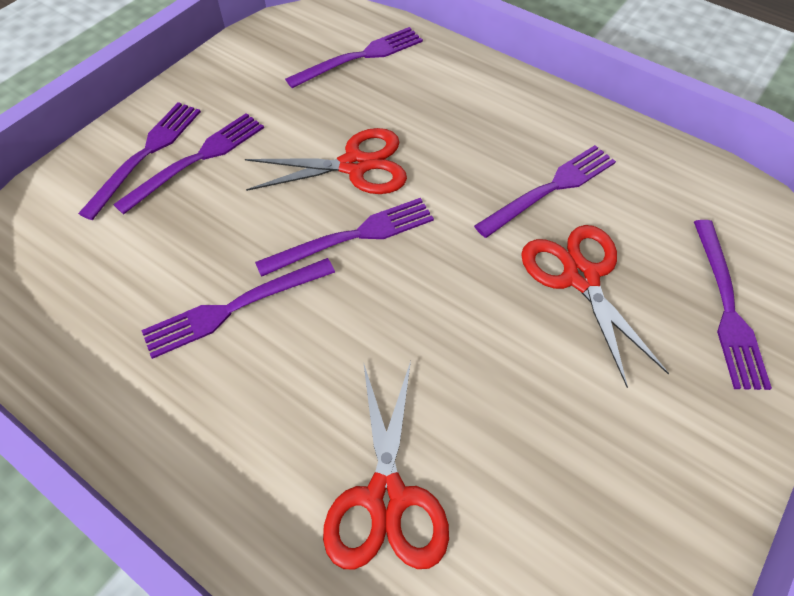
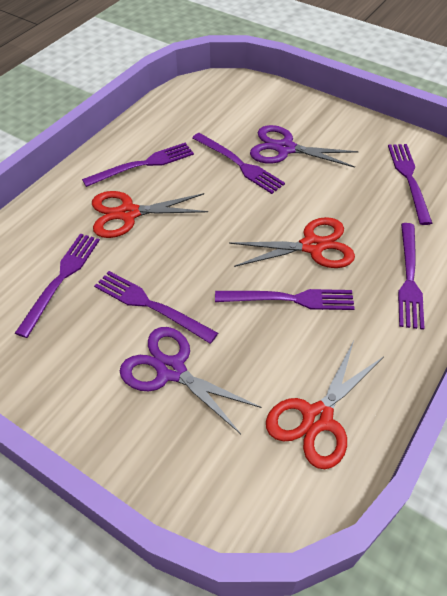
purple scissors: none = 0 -> [120,327,262,434] [250,125,359,168] = 2

